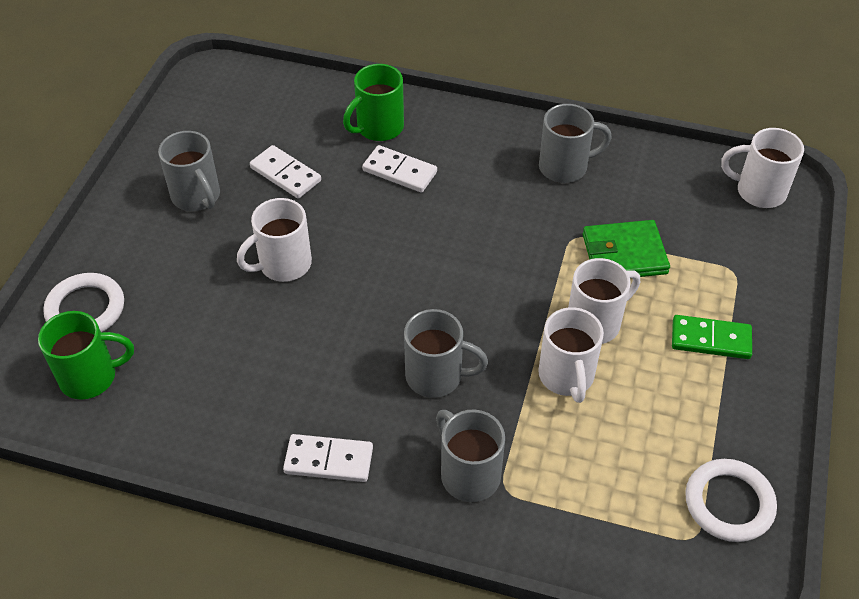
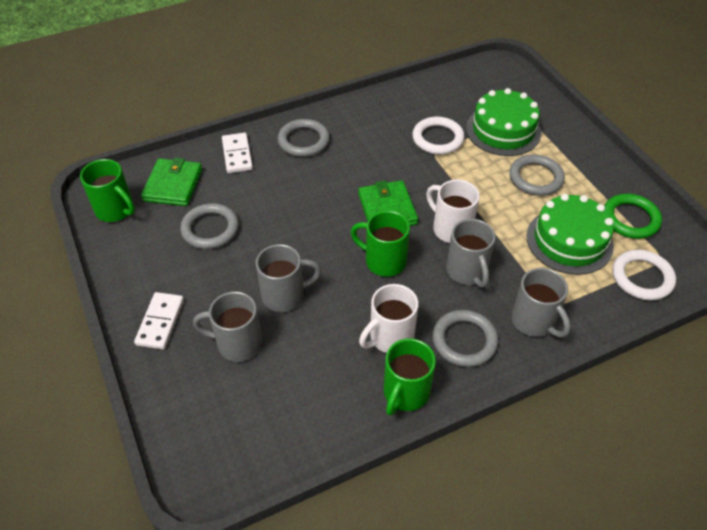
green cake: none = 0 -> [466,88,542,156] [526,194,614,275] = 2
green domino: [672,315,752,359] = 1 -> none = 0
green mug: [38,311,134,400] [343,64,404,141] = 2 -> [80,159,135,222] [351,211,410,277] [384,338,436,416] = 3
green ring: none = 0 -> [604,194,662,239] = 1
green wallet: [583,220,670,277] = 1 -> [141,158,202,206] [358,180,418,226] = 2
grey ring: none = 0 -> [180,203,239,249] [278,119,330,157] [432,310,498,367] [509,154,565,196] = 4
white domino: [250,145,321,199] [283,434,373,482] [362,145,437,193] = 3 -> [134,292,184,349] [222,133,253,173] = 2
white mug: [237,198,312,282] [538,307,604,403] [568,258,640,344] [721,128,804,208] = 4 -> [359,284,418,353] [426,179,480,243] = 2

